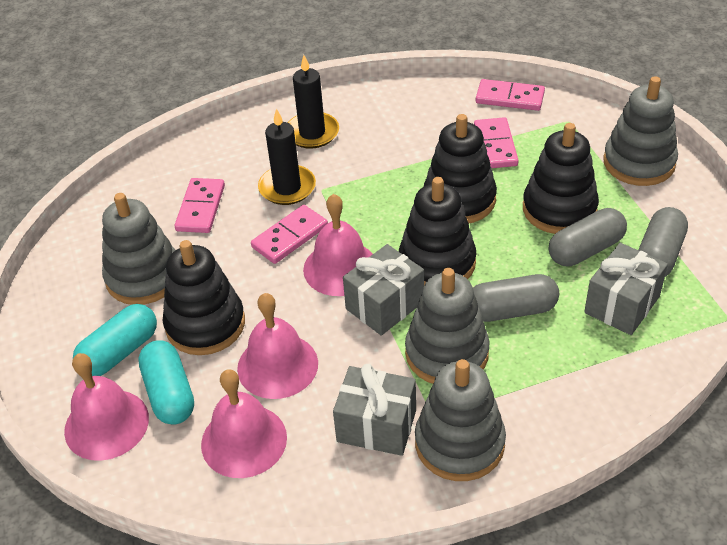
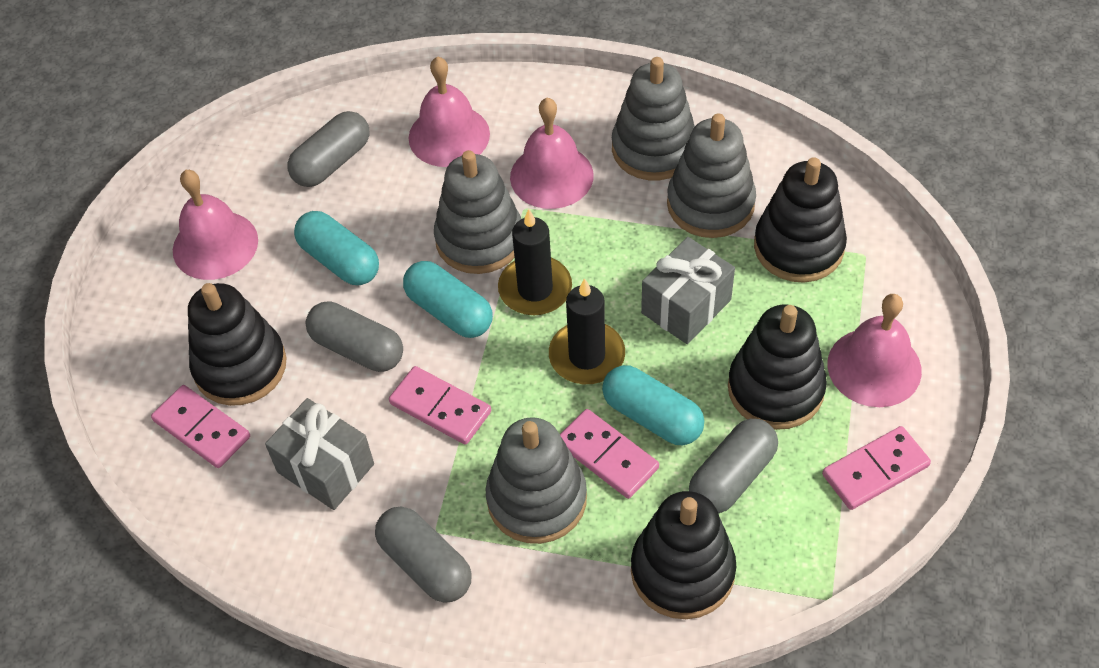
grey capsule: [473,274,559,322] [549,208,627,266] [638,207,688,277] = 3 -> [287,111,369,187] [305,301,403,372] [375,507,472,603] [689,419,778,514] = 4
grey gift: [333,364,416,456] [343,244,424,336] [584,243,668,335] = 3 -> [265,398,374,510] [641,237,735,344] = 2
turquoise capsule: [73,304,157,376] [138,341,194,425] = 2 -> [294,211,379,285] [403,261,493,338] [602,365,704,445] = 3

